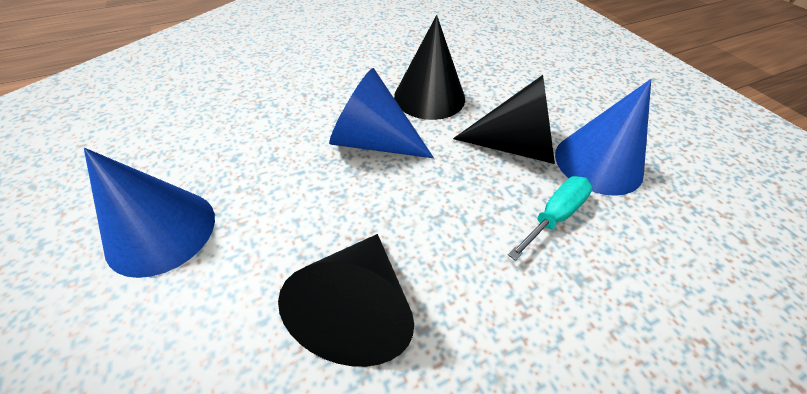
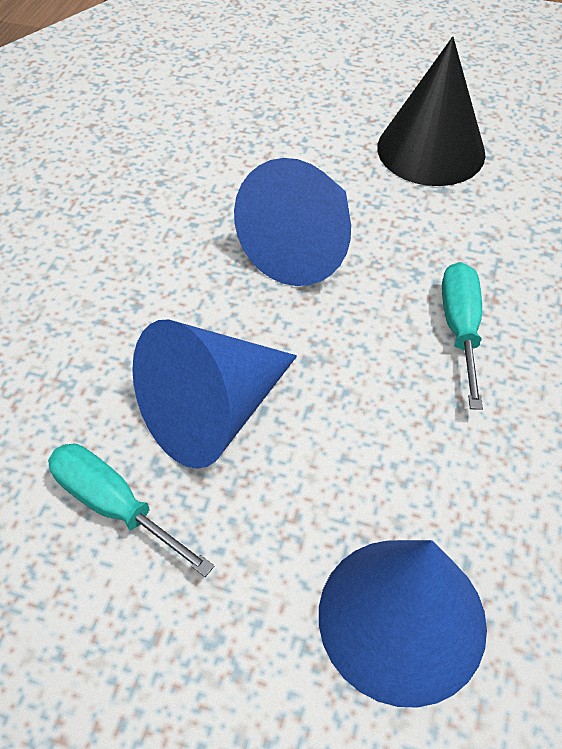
black cone: [278,234,414,367] [394,15,465,120] [453,75,555,164] = 3 -> [377,37,486,186] = 1
turquoise screwdriver: [508,176,593,261] = 1 -> [48,444,215,577] [442,262,483,410] = 2

